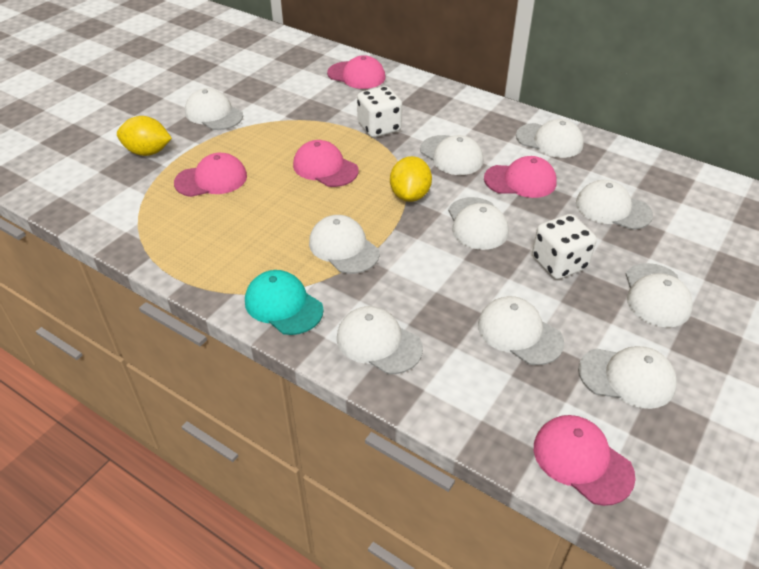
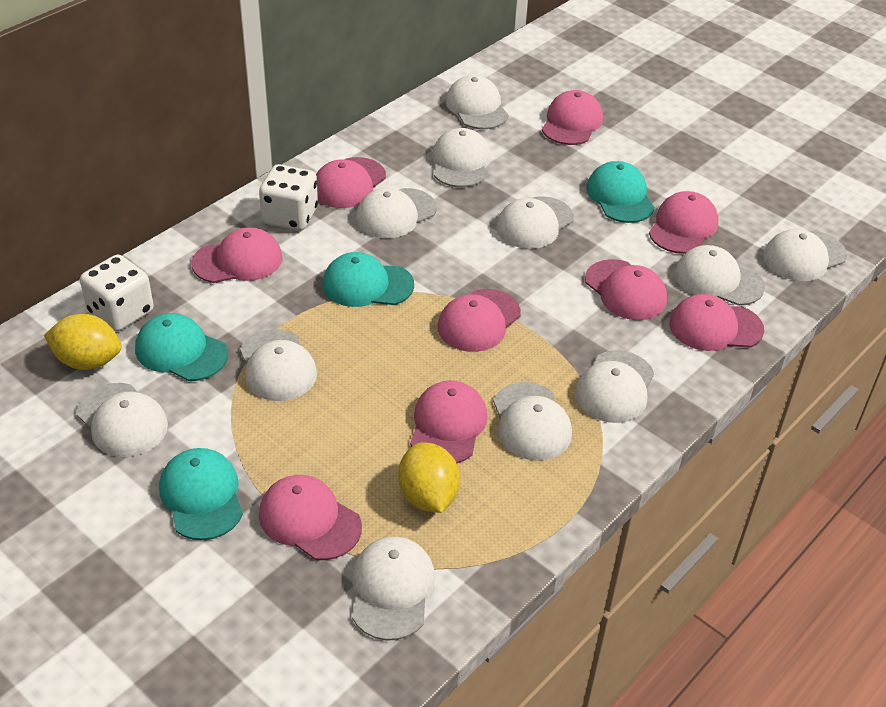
pink cap: [174,153,247,197] [293,140,359,187] [327,55,386,89] [484,156,557,198] [534,415,636,506] = 5 -> [191,227,282,283] [259,475,362,560] [316,157,386,208] [410,380,487,463] [438,289,520,352] [542,90,603,145] [585,259,667,320] [649,191,719,254] [670,294,764,351] = 9
turquoise cap: [245,270,324,335] = 1 -> [135,313,228,381] [159,448,243,540] [323,252,414,307] [586,161,655,223] = 4
white cap: [185,88,243,130] [309,215,380,274] [337,306,423,374] [420,135,483,175] [448,197,509,250] [478,296,564,366] [516,119,584,158] [576,180,653,230] [578,346,677,409] [626,263,693,327] = 10 -> [77,383,168,457] [240,329,317,401] [352,537,435,640] [356,188,437,238] [432,128,491,187] [446,75,508,129] [493,382,572,461] [496,196,574,249] [575,350,654,423] [675,245,765,306] [764,229,847,281] = 11

